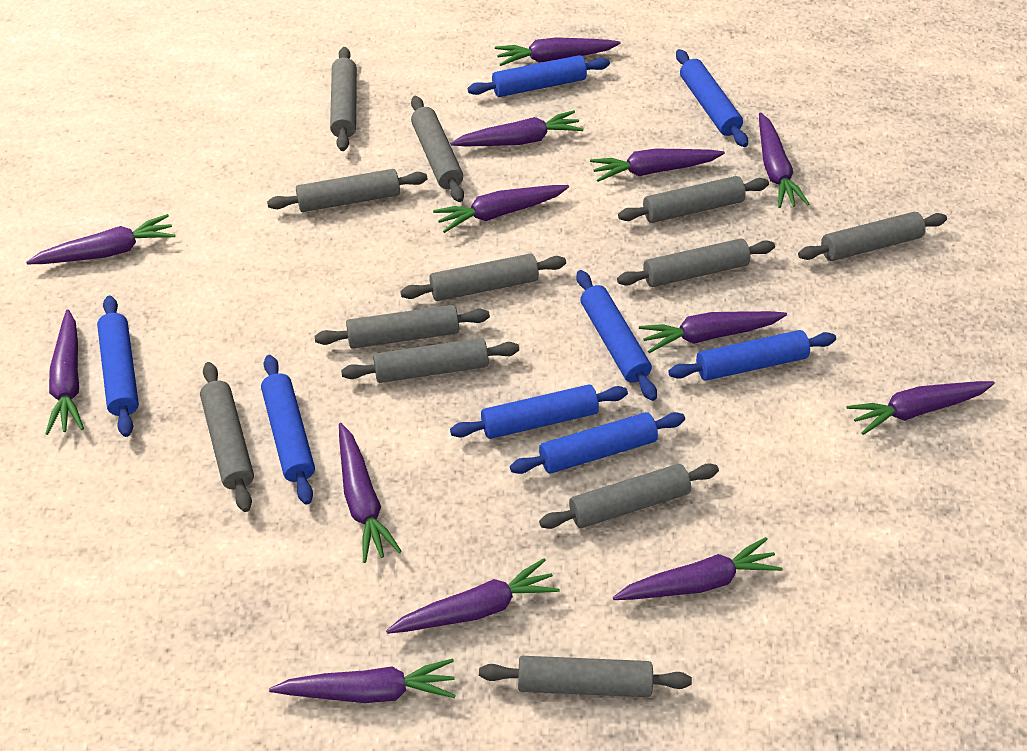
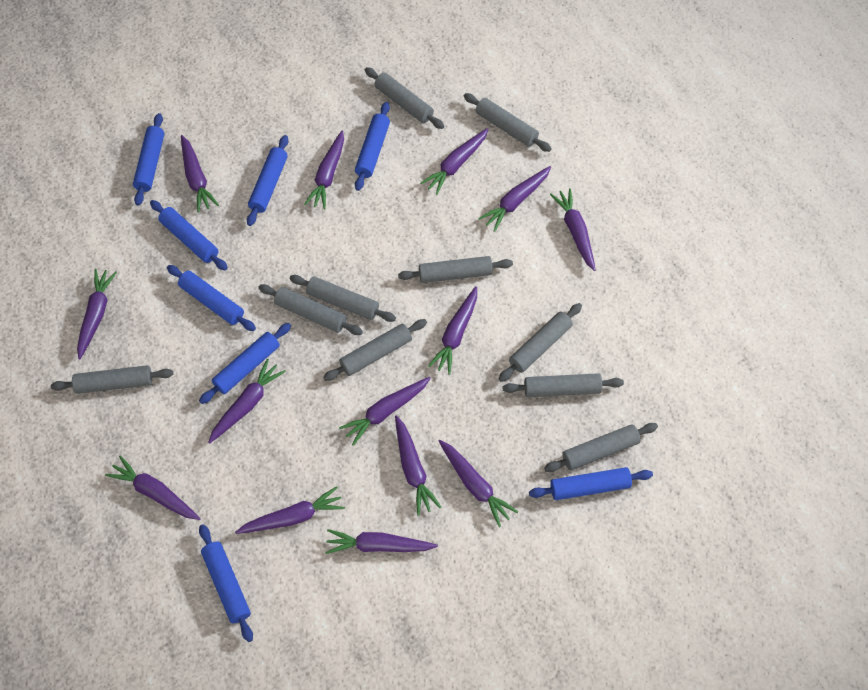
grey rolling pin: [200,362,254,512] [267,169,428,212] [315,305,490,349] [330,47,357,151] [341,338,519,383] [400,253,566,301] [411,96,464,202] [479,656,692,697] [539,463,719,529] [617,238,775,287] [618,176,769,223] [798,212,947,261] = 12 -> [51,365,173,394] [258,284,363,335] [290,275,396,322] [323,319,427,381] [365,67,444,129] [398,256,513,283] [464,93,552,152] [499,303,582,382] [503,373,624,397] [544,423,658,472] = 10
purple carrot: [26,214,175,264] [45,309,84,435] [269,658,456,703] [339,423,402,563] [386,558,560,634] [433,185,569,233] [450,110,583,146] [495,37,621,66] [590,149,725,182] [613,537,782,600] [639,311,787,353] [759,112,810,208] [846,381,995,435] = 13 -> [77,269,117,359] [105,456,201,520] [181,135,219,212] [208,359,286,443] [235,486,345,534] [304,130,344,209] [325,529,438,554] [339,377,431,446] [395,416,441,516] [420,128,489,195] [428,286,477,374] [439,440,518,527] [478,166,551,232] [550,188,596,271] = 14

